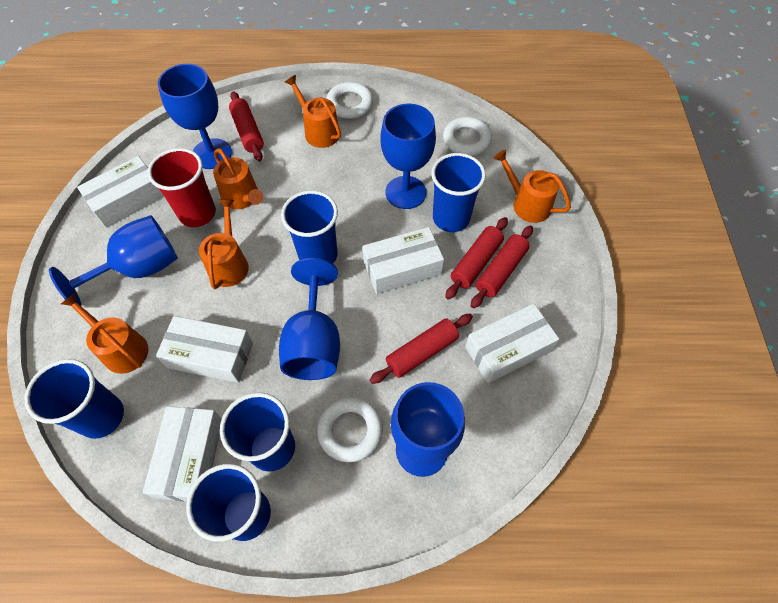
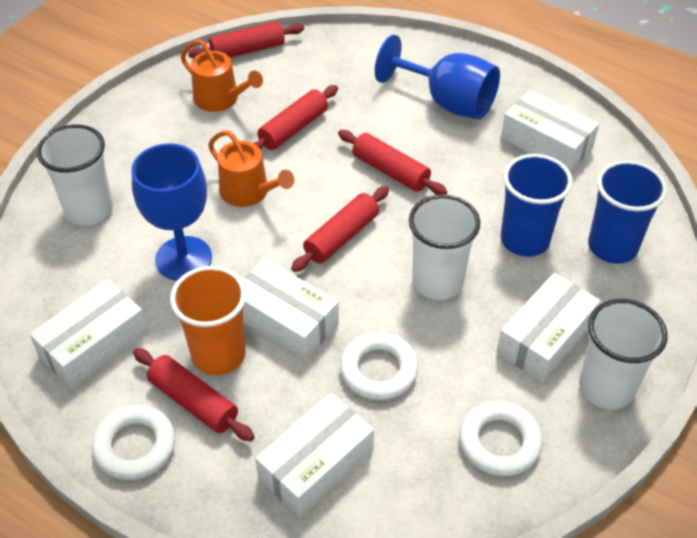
blue cup: [24,359,124,439] [186,464,271,542] [220,392,295,472] [281,191,338,264] [431,153,486,232] = 5 -> [501,154,573,257] [588,160,667,264] = 2
blue goblet: [49,215,178,306] [158,64,232,169] [279,258,340,380] [381,104,436,209] [391,382,465,477] = 5 -> [132,143,212,281] [375,35,500,119] = 2
orange cup: none = 0 -> [170,266,246,375] = 1
orange watering can: [61,293,148,374] [199,199,249,289] [213,148,263,209] [285,75,341,148] [493,149,571,223] = 5 -> [181,39,263,112] [208,131,294,207] = 2
red cup: [148,148,216,227] = 1 -> none = 0
red rolling pin: [229,91,264,161] [370,314,473,384] [445,217,508,300] [471,225,533,308] = 4 -> [133,348,255,441] [188,21,304,58] [253,85,338,150] [291,186,389,272] [338,130,447,195] = 5
white cup: none = 0 -> [37,124,113,226] [409,195,481,300] [579,299,668,410] = 3

